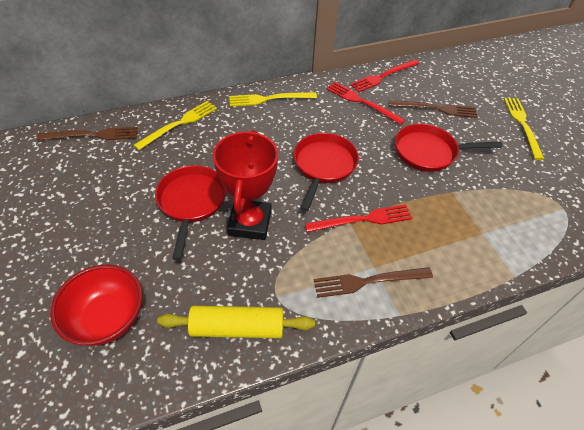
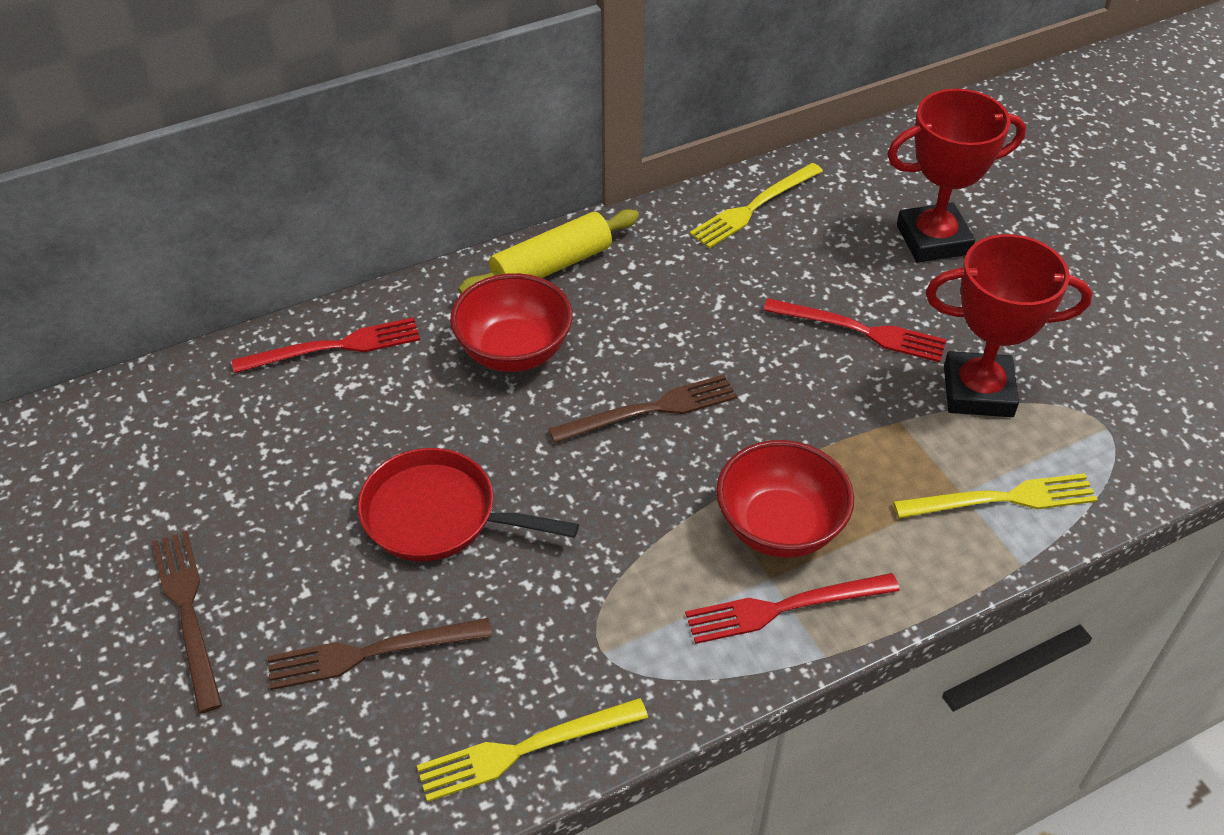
red bowl: [50,265,143,346] = 1 -> [450,273,573,372] [716,440,854,558] = 2
red pan: [155,165,226,260] [294,133,359,211] [395,124,503,172] = 3 -> [358,448,579,561] = 1
red trophy: [213,130,278,240] = 1 -> [887,89,1026,263] [926,234,1092,417] = 2

